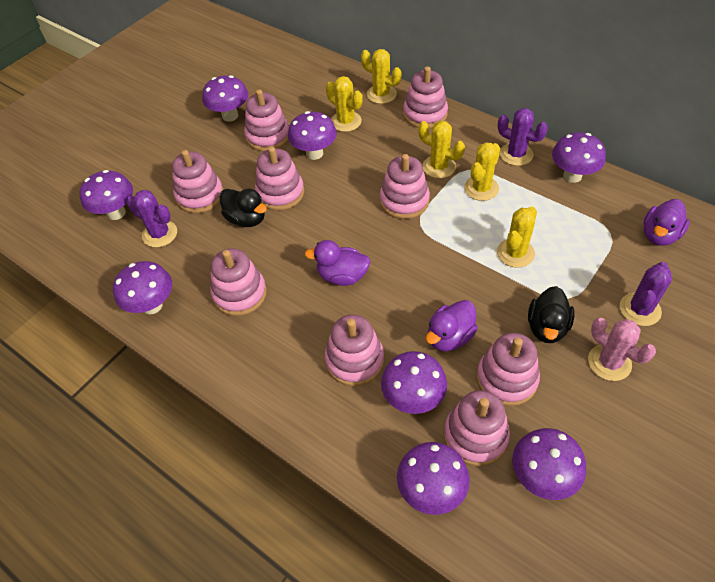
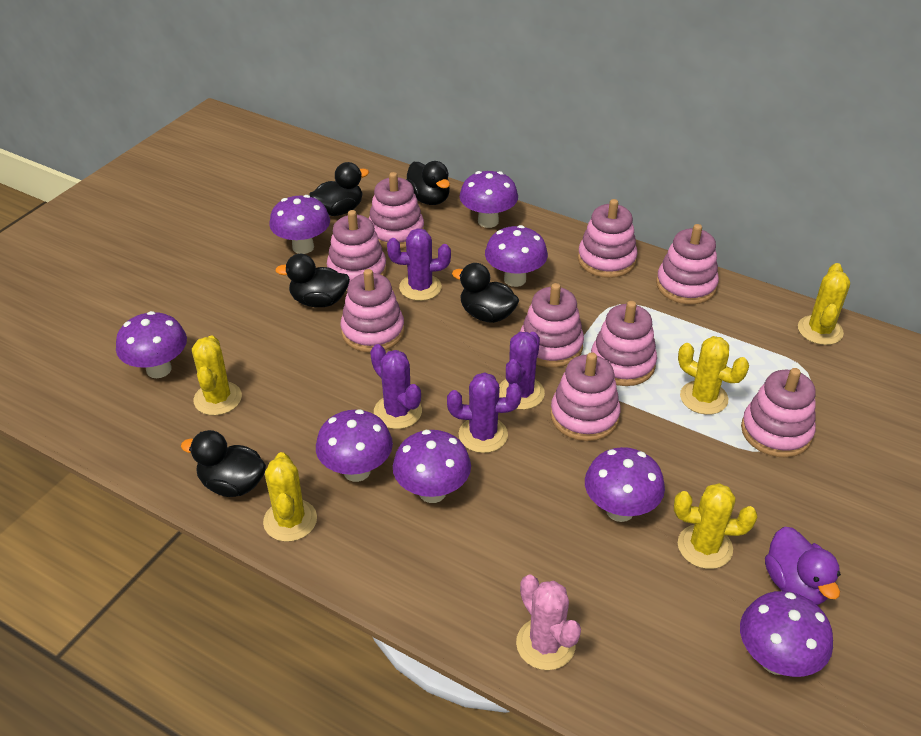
black duck: [220,189,267,227] [528,286,575,343] = 2 -> [181,430,266,497] [275,254,350,307] [309,162,369,216] [407,161,450,205] [452,263,519,323] = 5
purple cactus: [127,190,177,247] [498,108,548,166] [620,262,672,326] = 3 -> [370,344,422,429] [387,228,451,301] [447,372,522,453] [499,332,545,410] = 4
purple duck: [304,240,370,286] [426,300,478,351] [643,199,690,246] = 3 -> [765,527,841,605] = 1

